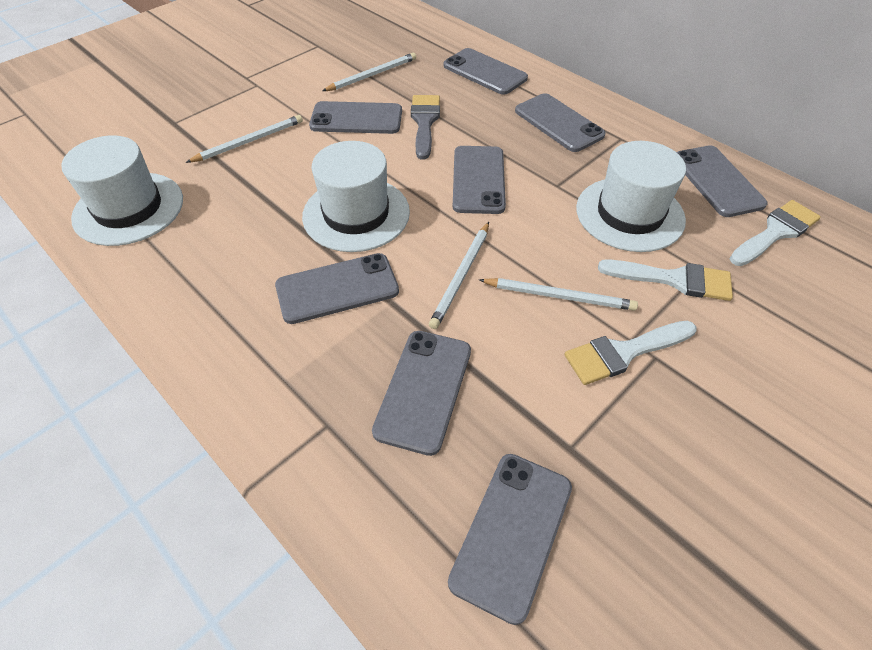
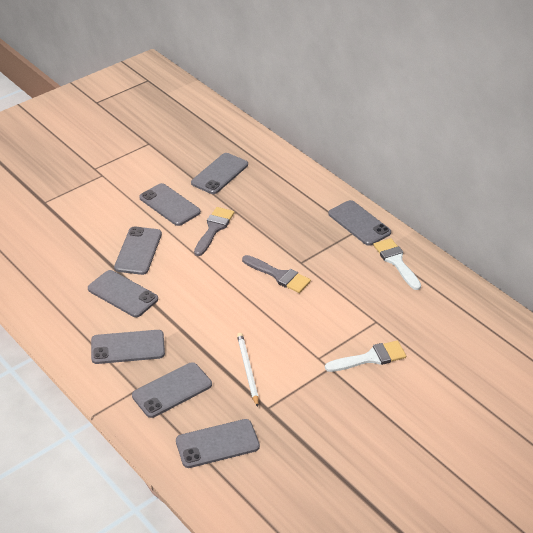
grey brush: [411,95,440,159] = 1 -> [194,207,234,256] [242,255,311,293] = 2
white brush: [565,321,697,385] [598,260,733,301] [729,200,821,266] = 3 -> [325,341,406,372] [373,238,421,290] = 2
white hat: [61,135,183,246] [302,141,410,252] [576,141,686,252] = 3 -> none = 0
white pencil: [186,115,303,163] [322,53,416,91] [429,222,489,329] [479,278,638,311] = 4 -> [237,333,259,407] = 1

